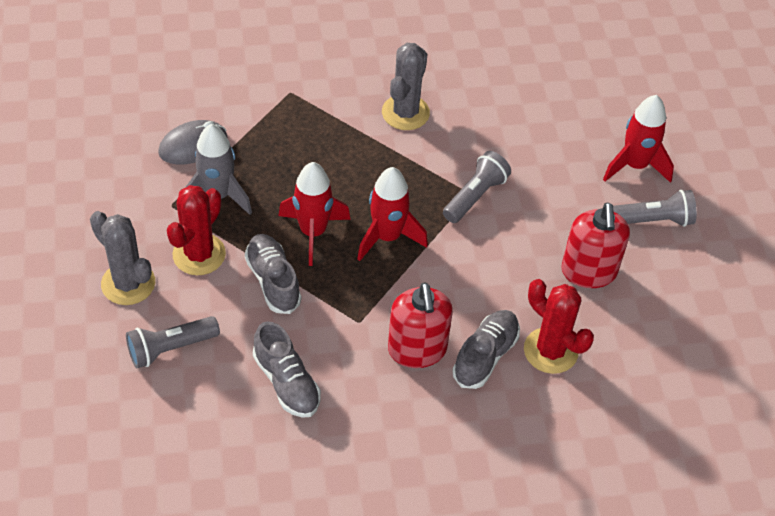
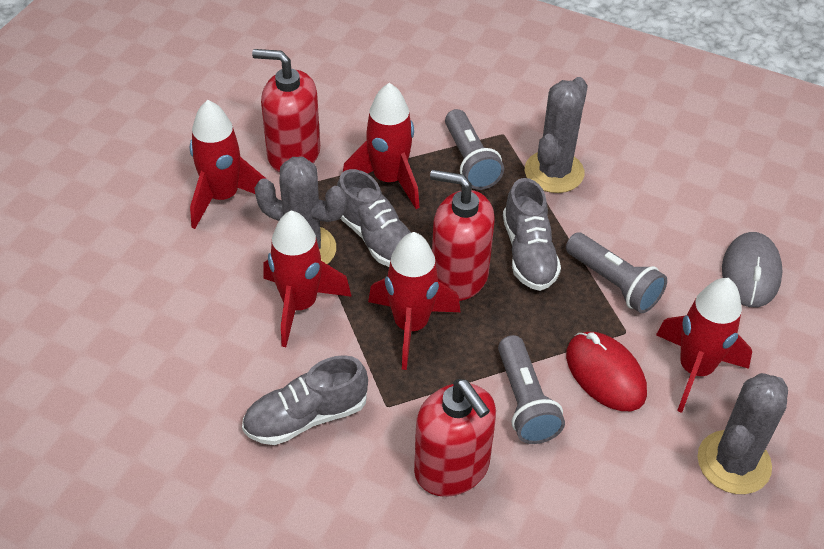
grey cactus: [90,211,155,305] [382,43,430,130] = 2 -> [255,157,346,264] [525,77,588,193] [698,373,788,494] = 3
grey rocket: [185,124,252,215] = 1 -> none = 0
red cactus: [167,185,226,275] [524,279,594,374] = 2 -> none = 0
red mouse: none = 0 -> [566,332,647,411] = 1
red rocket: [278,162,351,266] [357,167,428,261] [603,95,674,183] = 3 -> [190,100,266,229] [263,210,352,347] [343,83,420,209] [368,232,461,370] [656,278,752,413] = 5
red soap dispenser: [388,282,453,368] [561,202,630,288] = 2 -> [252,49,320,173] [414,379,496,497] [430,170,495,301] = 3

